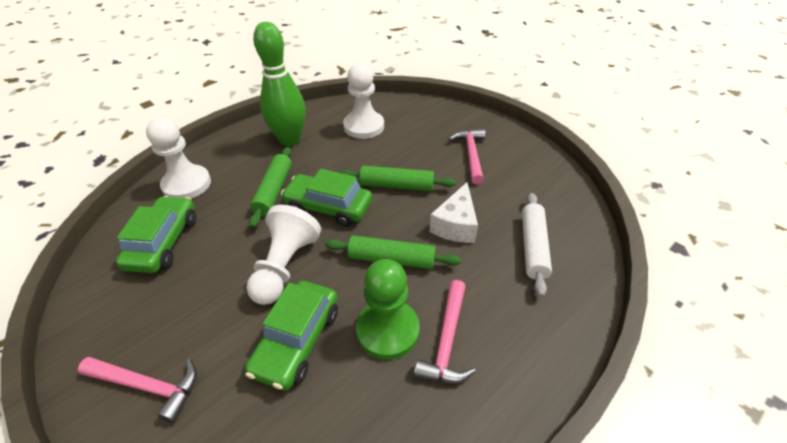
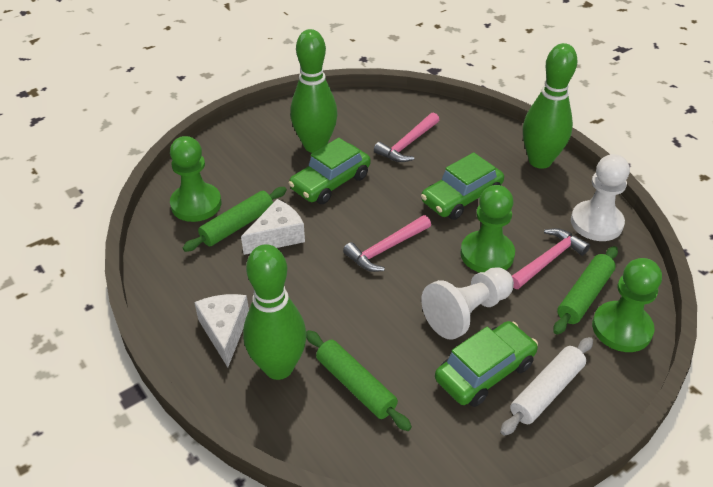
green bowling pin: [253,22,306,146] = 1 -> [243,244,307,380] [290,29,338,153] [523,43,578,169] = 3
green pawn: [356,259,420,360] = 1 -> [170,136,221,222] [460,185,515,273] [592,258,662,352] = 3
white cheese: [430,182,478,243] = 1 -> [194,294,249,367] [241,199,305,255] = 2
white pawn: [146,117,211,199] [246,205,321,305] [343,63,384,139] = 3 -> [421,267,514,340] [571,154,630,241] = 2

